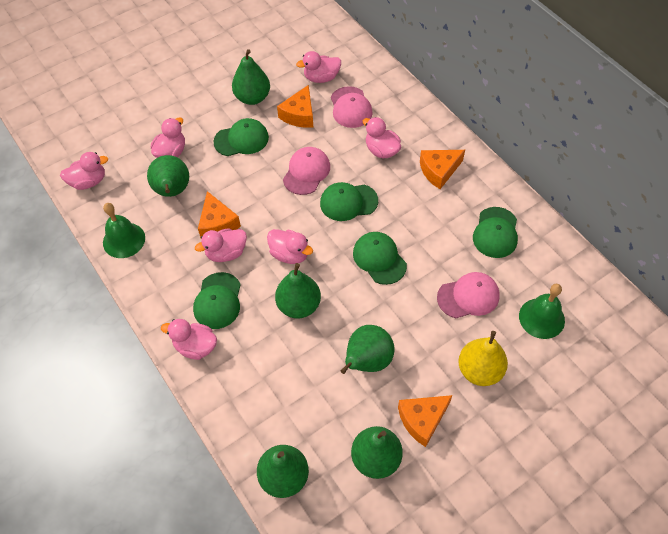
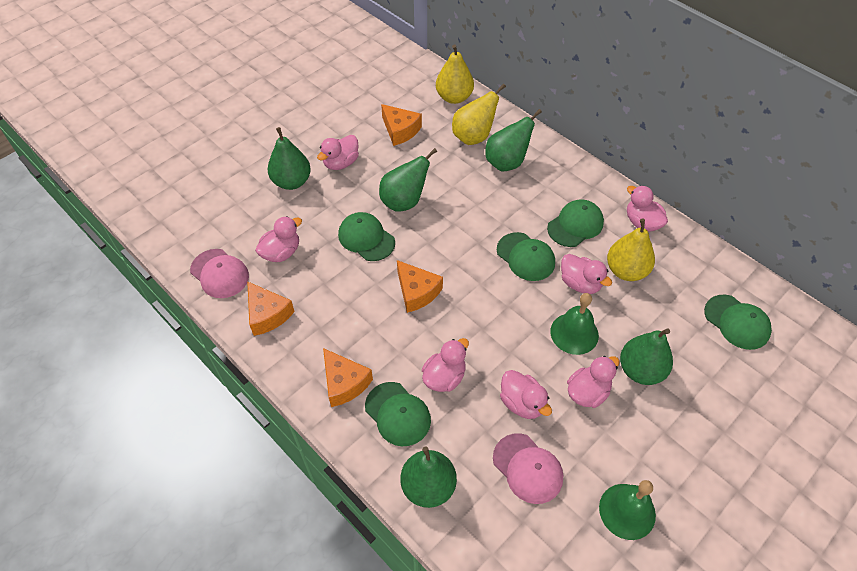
green pear: [147,155,189,197] [232,49,270,105] [257,445,309,498] [275,263,321,318] [341,325,395,374] [351,426,403,479] = 6 -> [268,127,311,190] [379,148,437,212] [401,446,457,508] [485,109,542,171] [620,328,673,385] = 5
pink cap: [283,147,330,195] [331,86,373,128] [437,272,500,318] = 3 -> [190,249,249,298] [493,433,563,504] = 2
yellow pear: [458,331,508,386] = 1 -> [436,44,474,104] [452,84,506,145] [607,219,655,281] = 3

